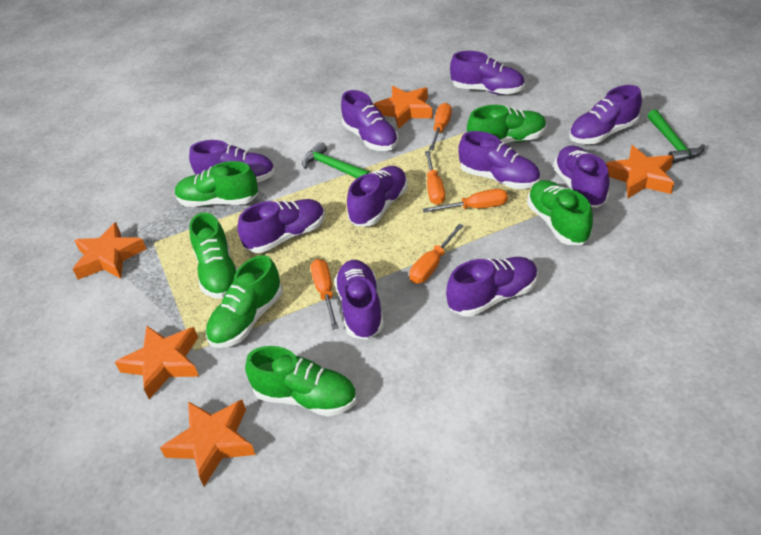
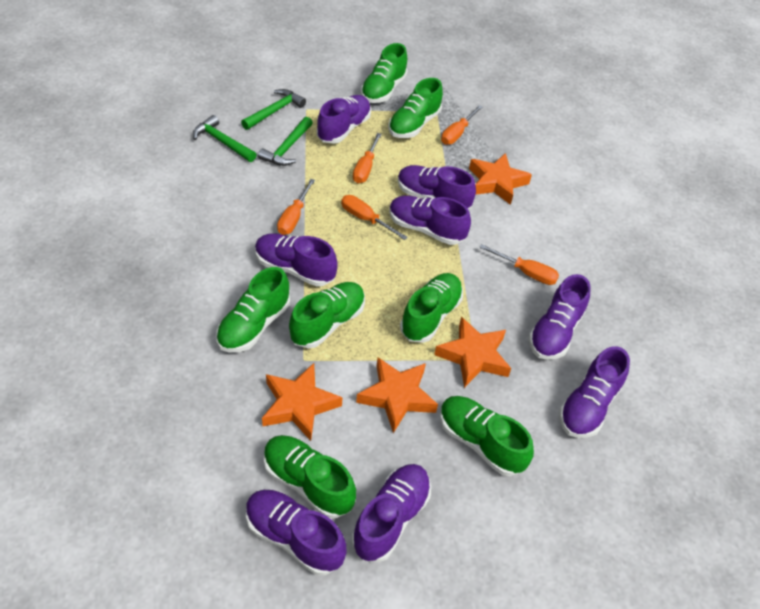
green hammer: [302,142,371,178] [647,110,705,163] = 2 -> [193,115,257,162] [241,89,306,130] [258,117,313,166] = 3
green shoe: [175,161,258,207] [189,212,238,298] [206,255,282,348] [245,346,357,417] [467,105,546,143] [527,180,593,245] = 6 -> [216,267,290,352] [264,435,356,519] [289,282,365,348] [361,43,408,103] [388,78,443,138] [400,273,463,343] [440,396,534,476] = 7
orange star: [73,222,146,280] [115,326,199,399] [160,400,256,486] [374,86,433,129] [606,145,674,198] = 5 -> [262,363,343,441] [356,358,438,433] [434,317,511,388] [469,153,532,205] = 4
purple shoe: [189,140,275,183] [237,199,325,253] [334,260,384,340] [341,90,399,151] [347,166,408,226] [446,257,538,317] [450,51,525,95] [458,131,540,189] [553,146,609,208] [569,85,642,144] = 10 -> [246,490,346,575] [255,233,338,286] [317,95,371,144] [352,464,431,562] [389,195,471,245] [398,165,476,209] [529,274,591,360] [559,346,630,438] = 8

